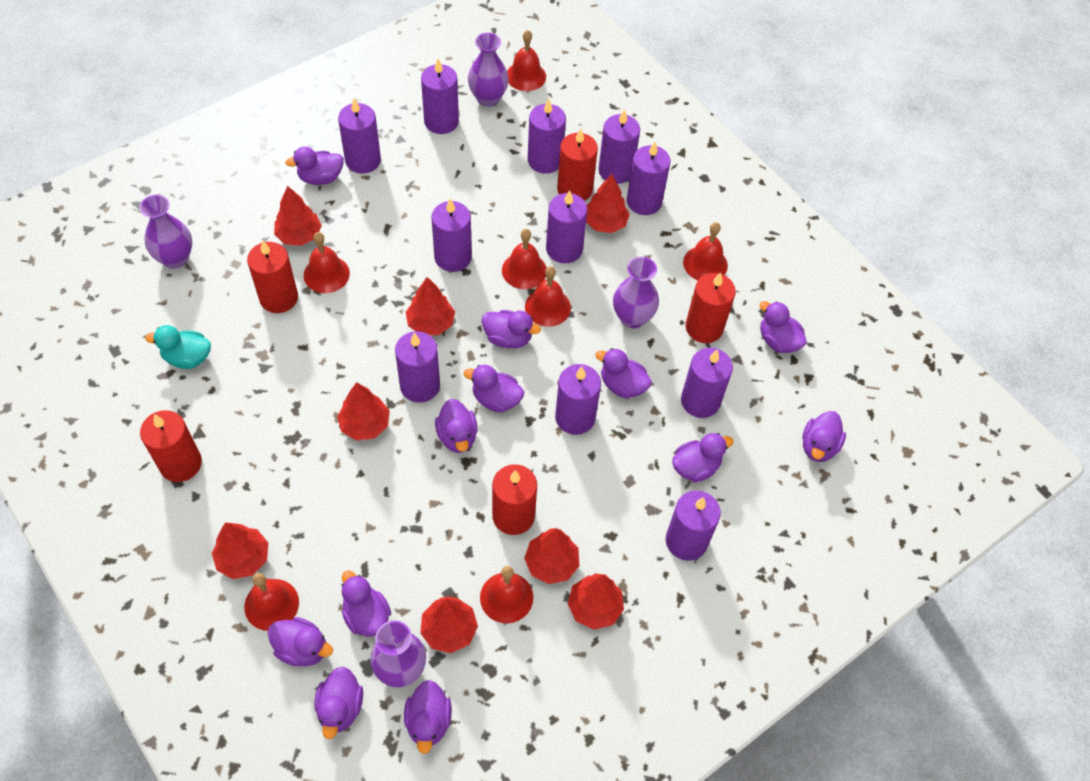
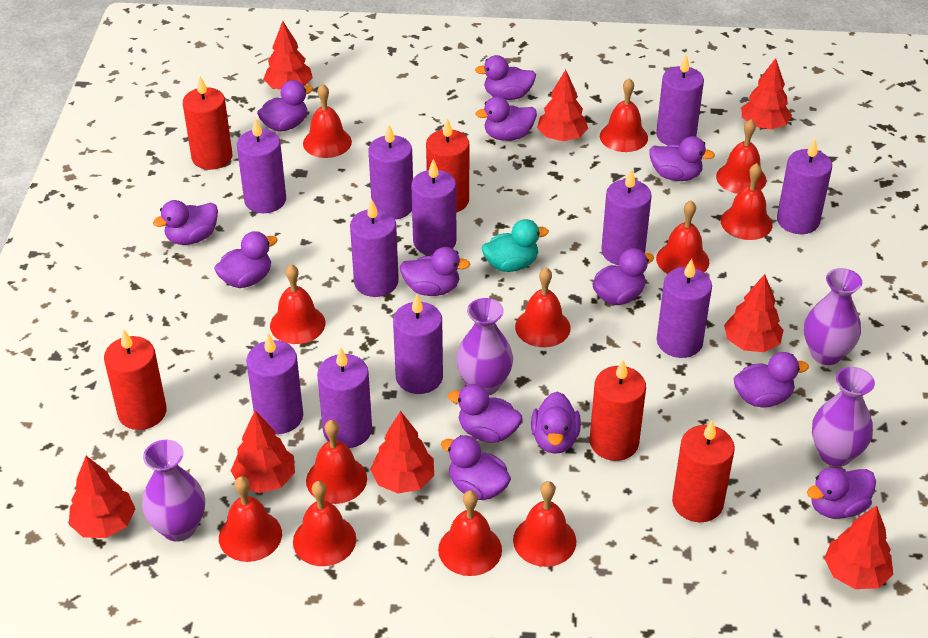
purple duck: [268,617,333,666] [285,147,344,185] [314,667,363,739] [342,570,391,636] [404,680,452,754] [435,399,478,453] [464,365,524,412] [482,310,541,348] [595,348,652,399] [672,433,734,482] [759,301,807,353] [802,411,846,462] = 12 -> [153,200,218,245] [214,231,278,288] [257,80,313,132] [400,247,471,296] [441,435,511,500] [448,384,522,443] [475,55,536,100] [475,96,537,141] [531,391,581,454] [592,248,654,305] [649,136,715,181] [733,352,809,408] [807,467,876,519] = 13
red bell: [244,573,299,631] [303,232,350,293] [480,566,533,623] [502,229,547,289] [507,30,546,91] [525,266,571,327] [683,222,728,280] = 7 -> [219,476,282,562] [270,264,325,344] [293,481,356,566] [303,84,352,158] [306,420,367,504] [438,490,502,576] [513,481,577,567] [515,268,571,347] [600,78,648,152] [656,201,709,274] [716,119,767,194] [721,163,773,240] = 12

